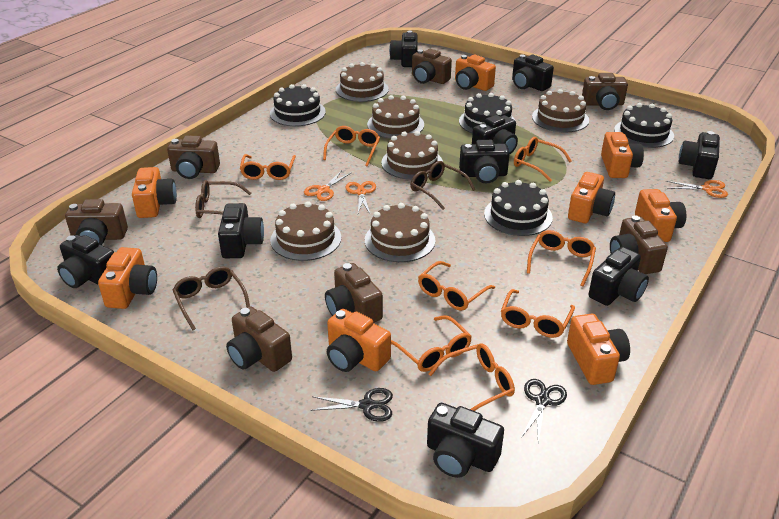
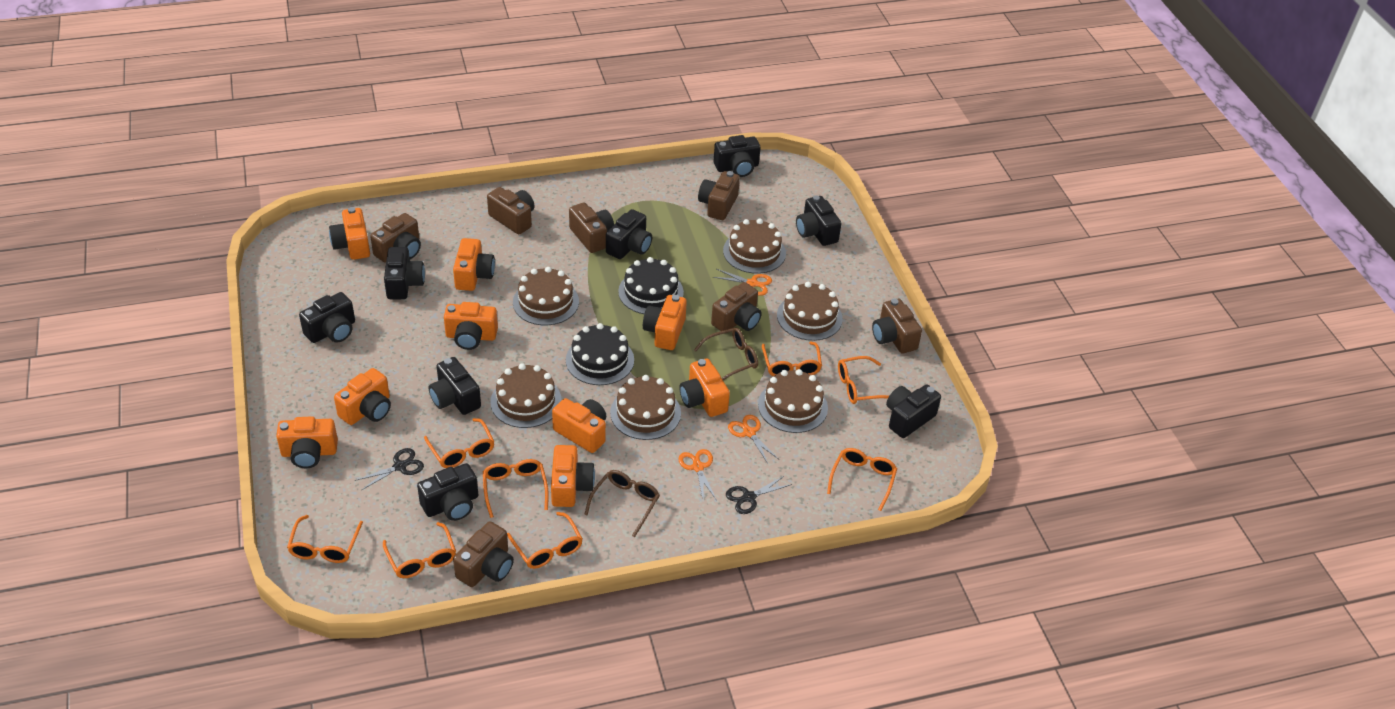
black cake: [270,84,326,126] [459,93,516,133] [484,180,553,236] [614,103,674,148] = 4 -> [566,323,634,385] [618,257,684,314] = 2
black camera: [57,235,114,288] [218,203,264,258] [389,31,418,67] [427,403,504,478] [459,140,510,184] [472,115,518,154] [512,54,554,91] [589,247,649,306] [679,131,720,179] = 9 -> [299,292,355,343] [384,247,425,299] [417,463,478,521] [429,357,481,415] [606,209,652,259] [714,135,761,177] [796,195,841,246] [886,385,941,438] = 8
brown glasses: [173,266,250,330] [195,180,251,218] [410,161,476,210] = 3 -> [584,470,660,537] [694,328,758,380] = 2
orange camera: [98,247,157,309] [132,167,177,218] [327,309,391,372] [455,55,496,91] [567,314,630,385] [568,172,615,223] [601,132,644,178] [635,189,686,242] = 8 -> [276,416,338,468] [329,207,370,260] [334,368,391,425] [444,302,498,350] [453,238,495,291] [551,445,595,507] [552,398,606,453] [643,295,687,350] [679,358,730,417] = 9

